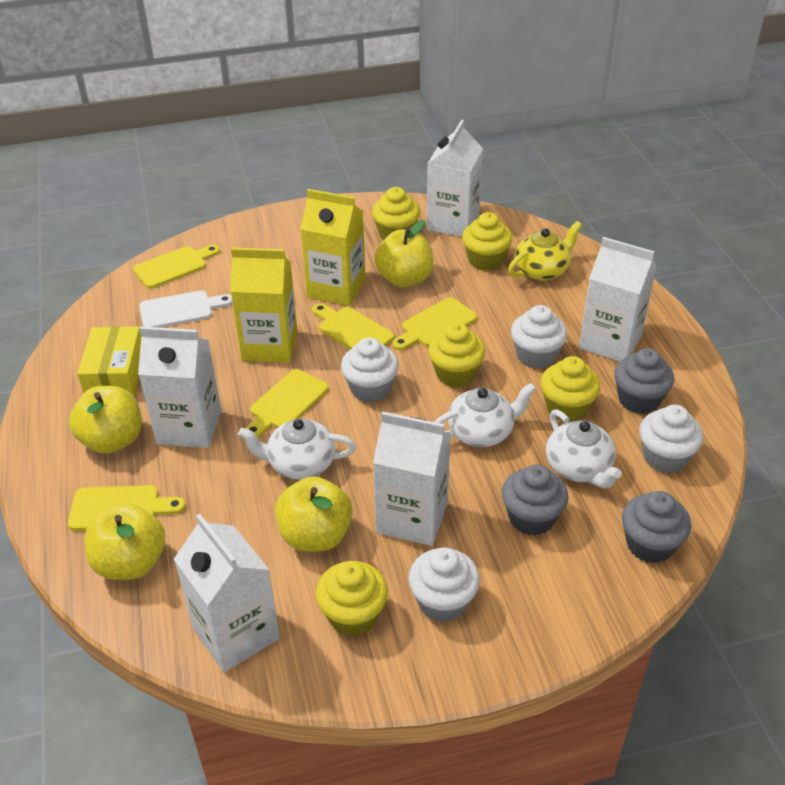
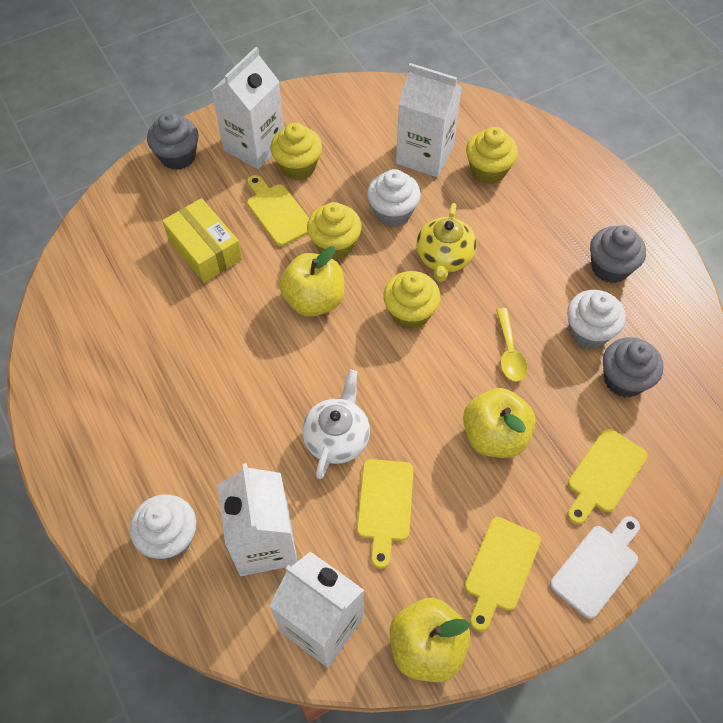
white carton: [138,326,221,448] [174,514,280,672] [373,411,451,546] [427,120,483,237] [579,237,657,362] = 5 -> [211,47,284,169] [218,463,297,576] [269,552,364,668] [396,63,462,177] = 4
white cupcake: [341,338,399,403] [408,547,480,622] [511,305,567,369] [639,405,703,473] = 4 -> [130,494,196,559] [367,169,421,227] [567,290,626,349] = 3
white teapot: [238,418,356,480] [434,383,536,447] [546,410,622,488] = 3 -> [302,370,370,479] = 1
yellow apple: [69,386,142,454] [84,503,165,580] [275,476,353,551] [374,220,434,287] = 4 -> [279,246,345,317] [389,598,471,682] [463,388,536,458] = 3
yellow carton: [230,248,297,363] [300,189,366,306] = 2 -> none = 0
yellow cupcake: [316,561,388,636] [372,187,420,240] [428,323,486,387] [462,212,512,271] [540,356,601,422] = 5 -> [270,123,322,180] [307,202,362,260] [383,271,441,330] [466,127,518,184] = 4
yellow cutting board: [68,485,186,531] [133,245,220,289] [245,369,329,438] [312,303,394,349] [392,297,477,350] = 5 -> [247,175,309,246] [357,459,414,569] [465,517,541,632] [567,428,648,525] = 4
yellow spoon: none = 0 -> [496,308,527,382] = 1

